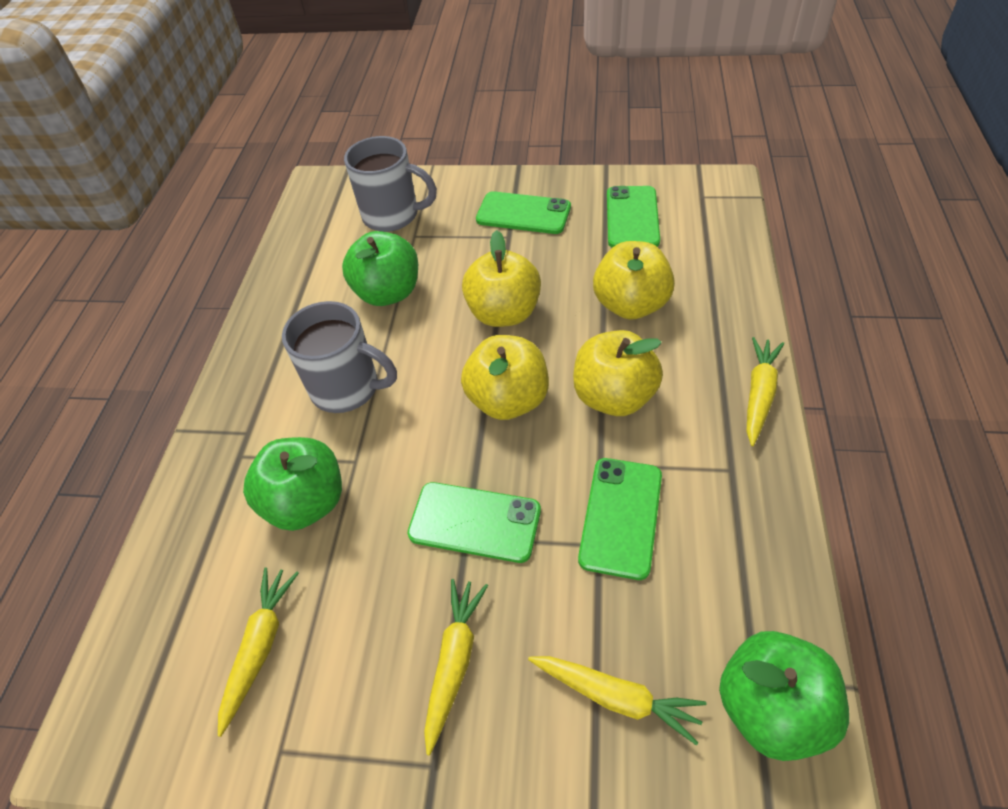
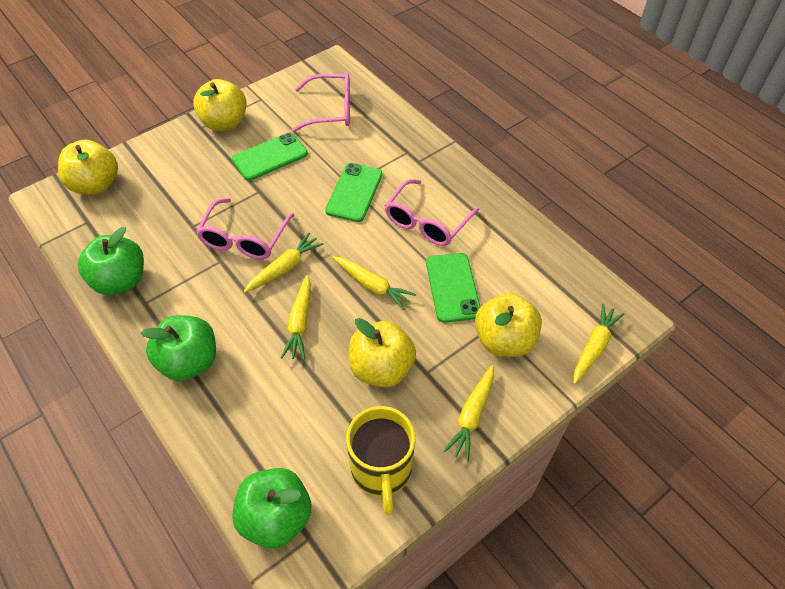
green phone: [407,482,541,563] [476,191,571,234] [578,458,662,580] [607,186,660,248] = 4 -> [232,133,308,181] [325,163,382,222] [426,253,480,323] = 3
grey mug: [282,301,397,413] [344,136,437,232] = 2 -> none = 0
pink glasses: none = 0 -> [196,198,294,259] [292,73,350,132] [385,179,479,246] = 3
yellow carrot: [218,567,299,737] [424,579,488,755] [528,656,707,746] [747,337,784,446] = 4 -> [244,232,324,293] [281,275,311,360] [332,256,416,310] [444,365,494,461] [573,304,624,384] = 5
yellow mug: none = 0 -> [346,406,415,515] = 1

